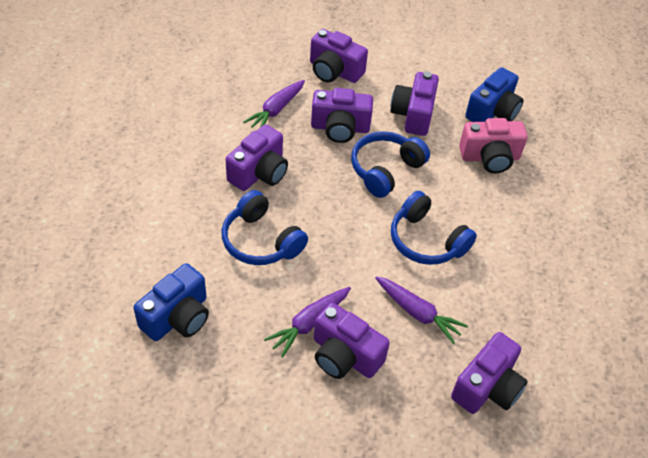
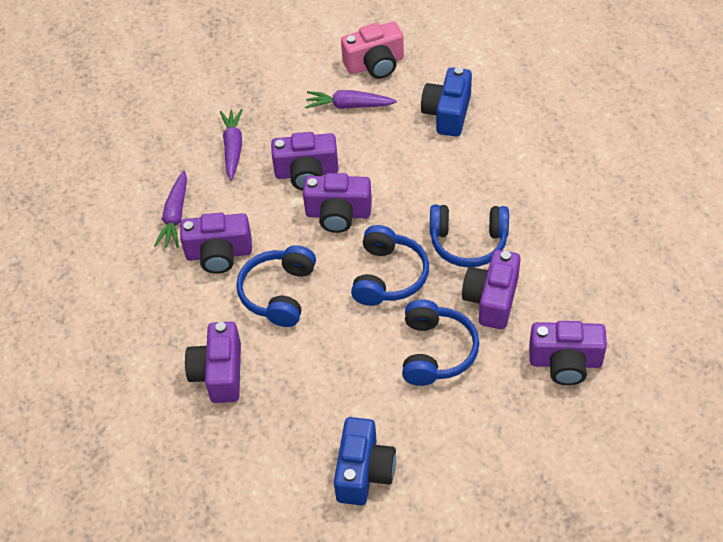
blue headphones: [222,190,308,265] [351,131,430,198] [391,191,477,265] = 3 -> [236,245,316,327] [351,225,429,306] [402,299,479,386] [430,205,509,267] = 4

